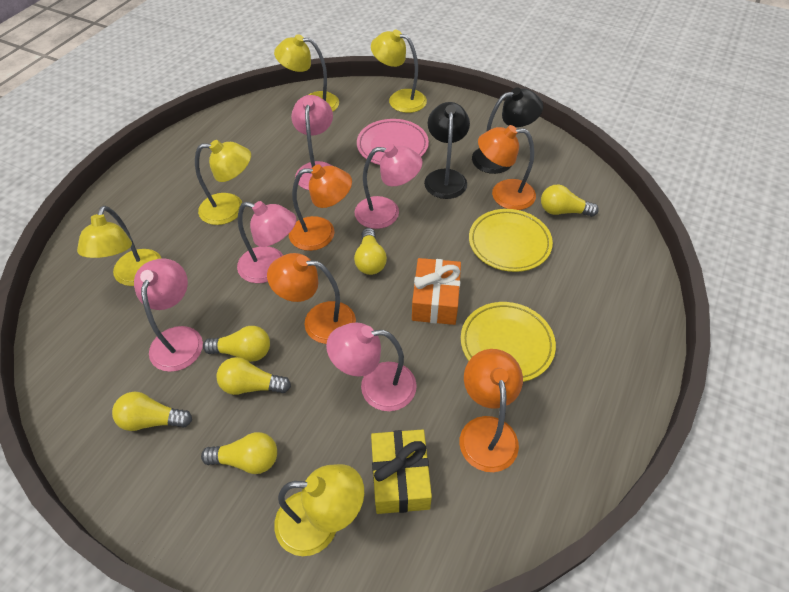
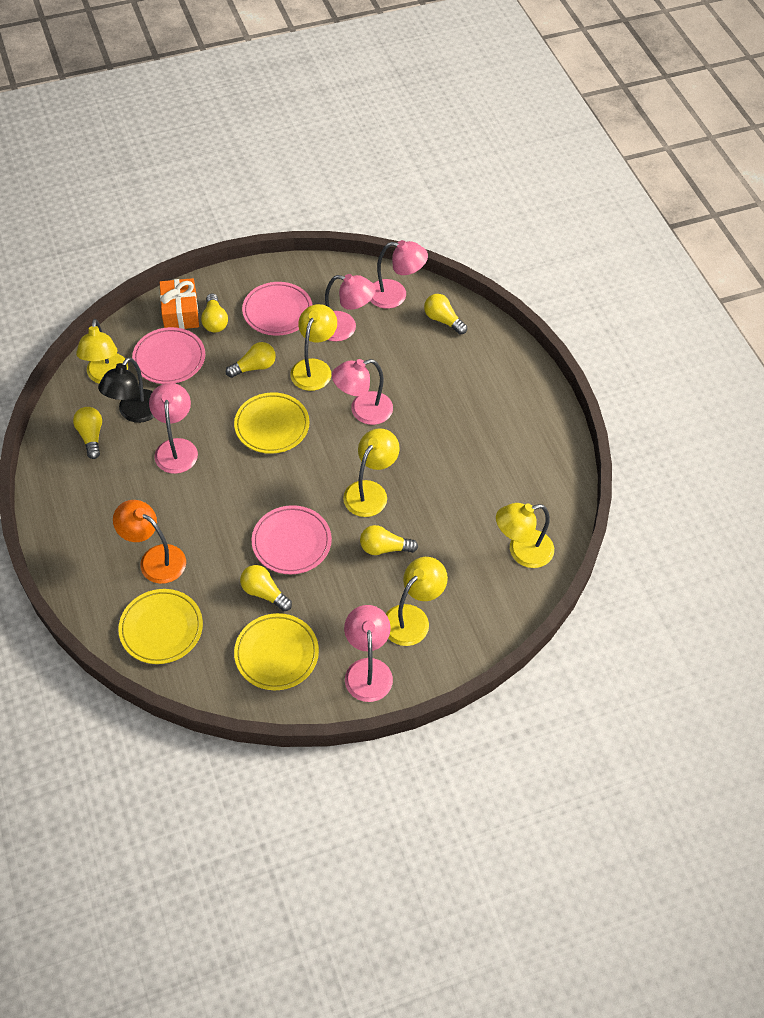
black lamp: [424,102,470,199] [472,87,543,174] = 2 -> [98,357,154,423] = 1
orange lamp: [267,253,356,344] [289,165,352,251] [460,349,523,472] [478,125,536,210] = 4 -> [113,500,186,584] = 1
pink plate: [357,119,429,165] = 1 -> [132,327,205,384] [242,282,313,336] [252,505,332,574] = 3
yellow gift: [371,429,432,514] = 1 -> none = 0
yellow plate: [461,302,556,382] [469,209,553,272] = 2 -> [118,589,203,664] [234,392,309,454] [234,613,319,690] = 3

